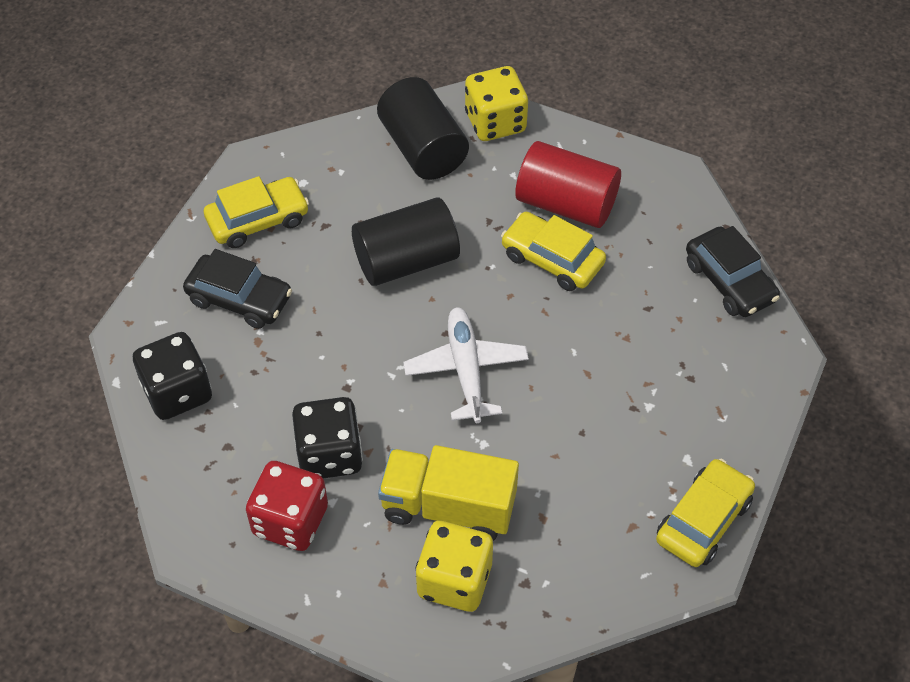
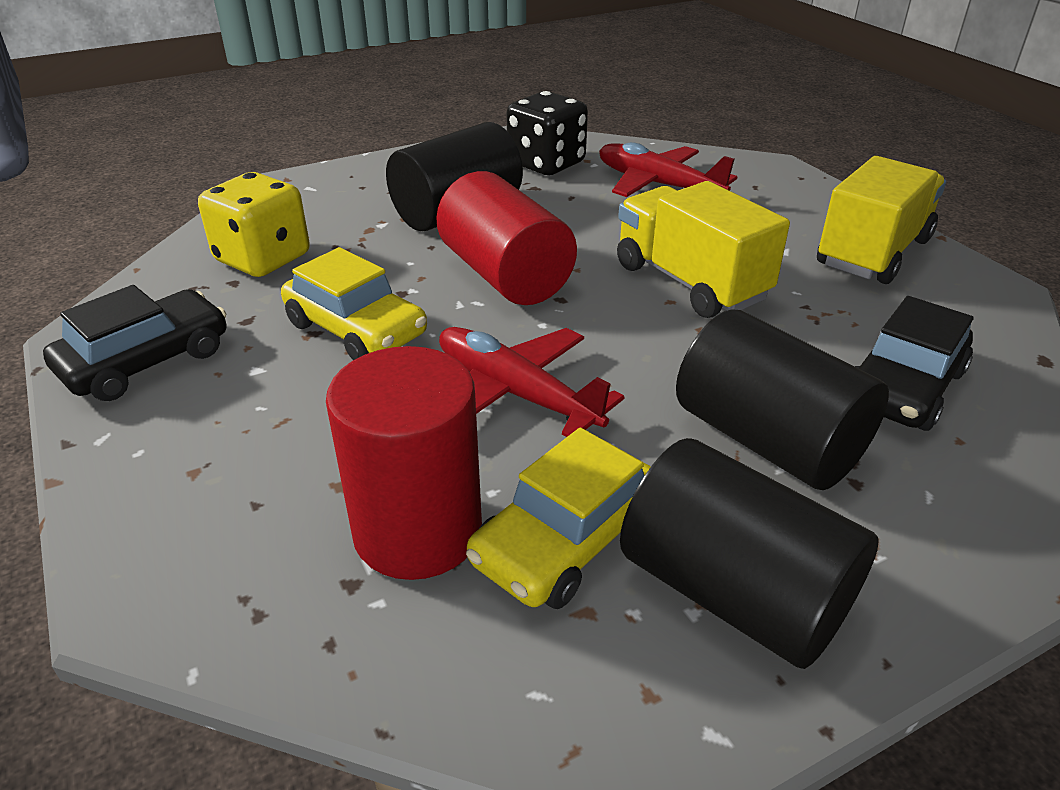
black cylinder: [352,197,460,286] [377,77,469,180] = 2 -> [386,122,523,231] [620,438,879,669] [676,310,889,490] = 3
black dice: [133,332,212,420] [292,397,363,478] = 2 -> [507,91,588,175] = 1
red cylinder: [515,141,621,228] = 1 -> [326,346,482,580] [436,171,577,305] = 2
red dice: [246,461,328,551] = 1 -> none = 0
red plane: none = 0 -> [439,327,625,437] [599,142,737,197] = 2
white plane: [403,307,529,423] = 1 -> none = 0
yellow car: [204,176,309,248] [501,212,606,291] [656,459,755,567] = 3 -> [281,247,427,360] [466,428,651,609] = 2
yellow dice: [416,521,493,612] [465,66,528,141] = 2 -> [198,172,310,277] = 1
yellow truck: [378,445,519,541] = 1 -> [617,181,790,318] [817,156,946,284] = 2

